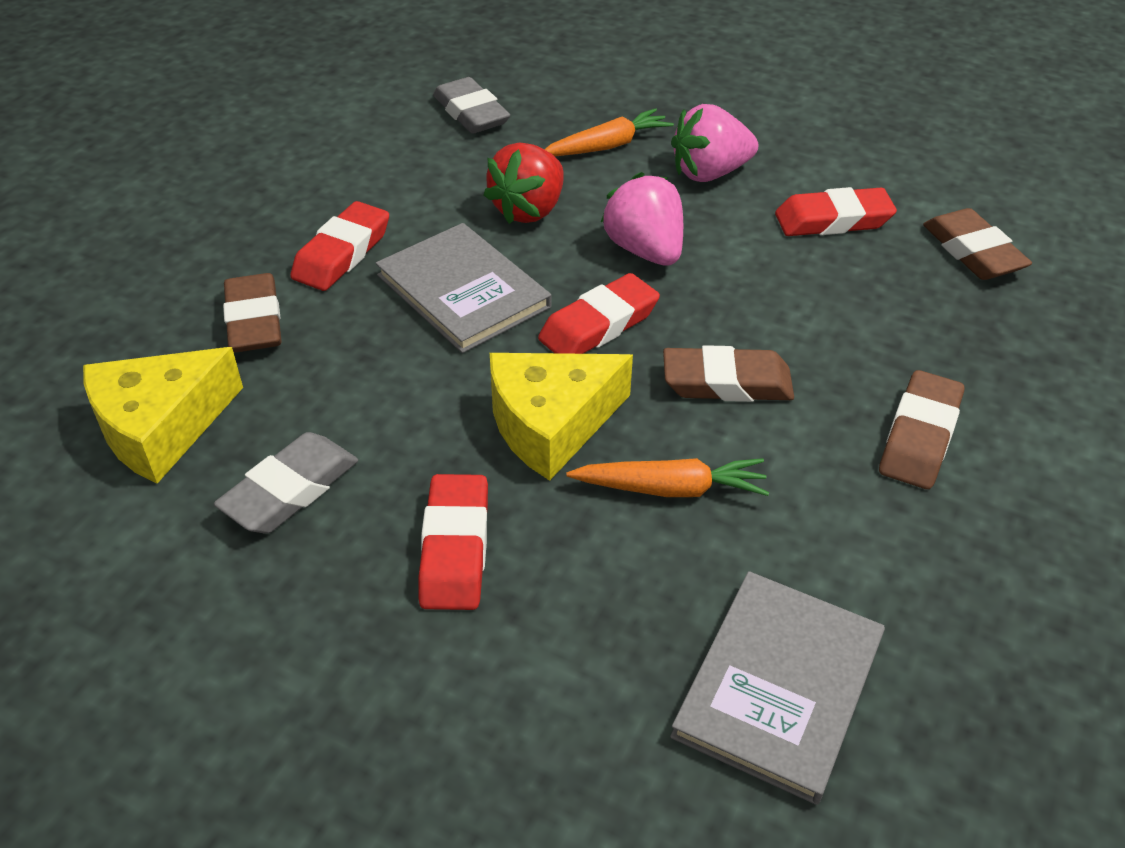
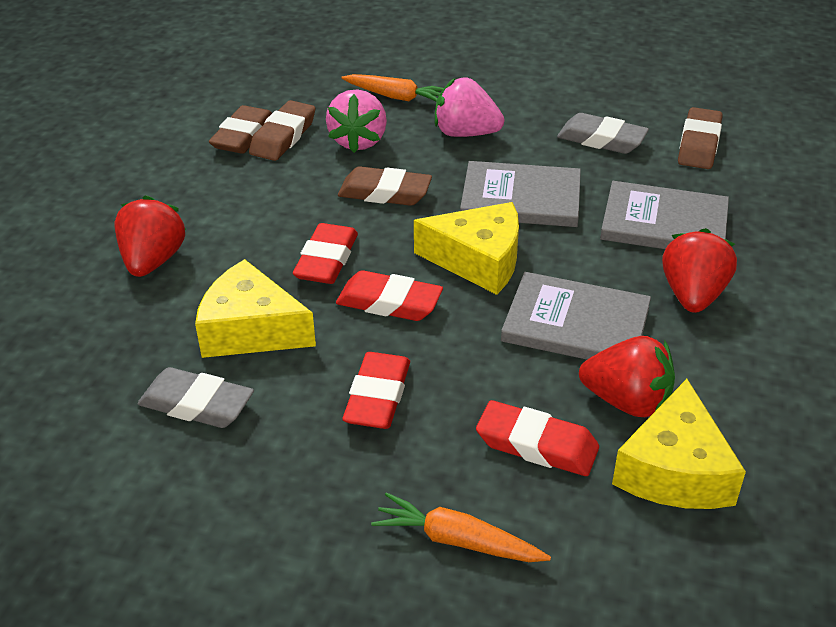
grey book: [376,223,552,353] [670,571,885,805] = 2 -> [460,161,581,227] [501,272,651,360] [600,181,729,249] = 3
red strawberry: [484,143,564,224] = 1 -> [115,195,186,277] [579,336,675,417] [662,228,737,313] = 3
yellow cheese: [83,347,243,484] [490,353,633,481] = 2 -> [195,259,316,358] [414,202,519,295] [612,379,746,509] = 3

